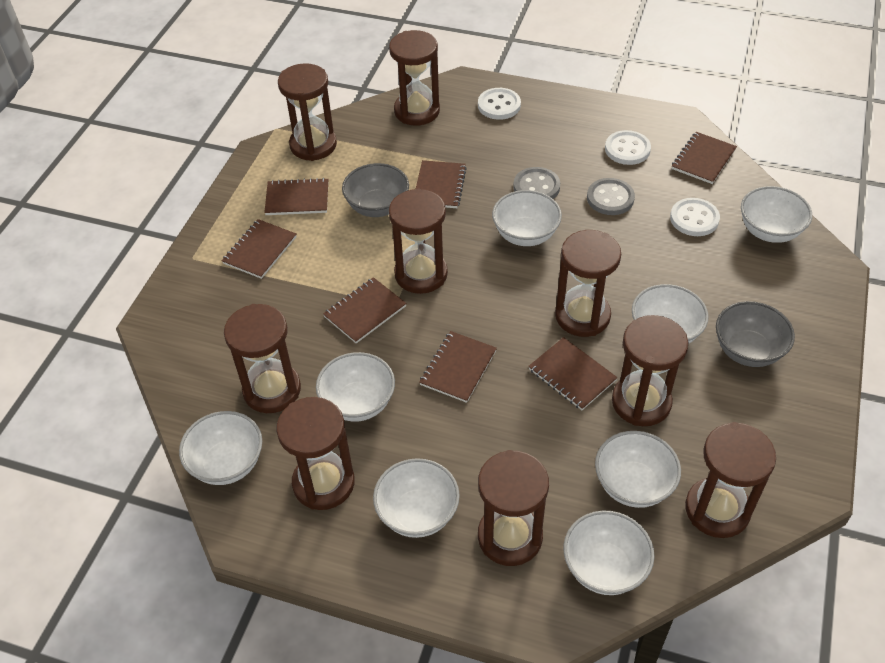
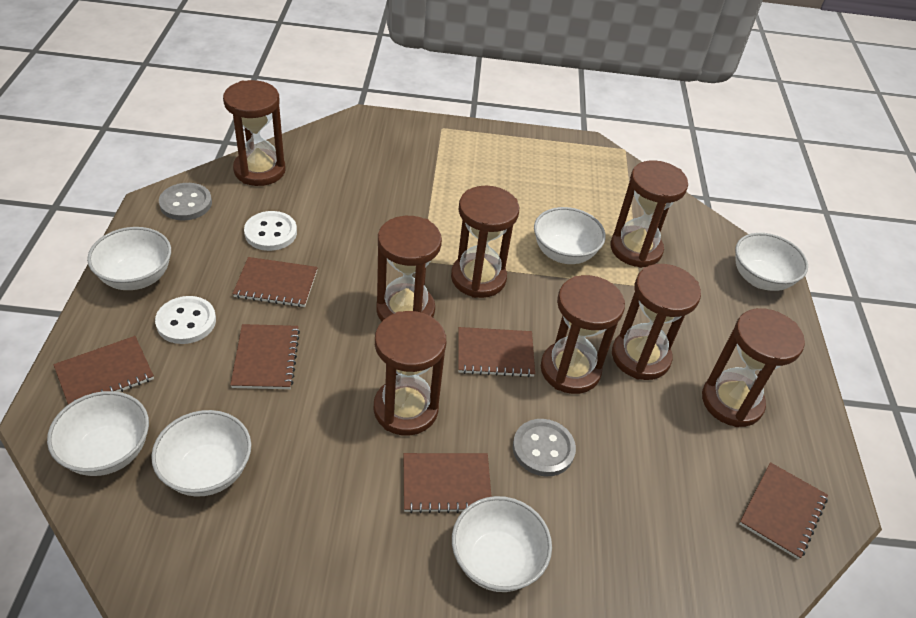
brown hourglass: [224,304,301,413] [276,397,355,510] [278,63,337,161] [389,30,440,126] [389,188,448,294] [478,450,549,566] [555,230,621,337] [612,315,688,426] [685,422,776,538] = 9 -> [223,80,285,186] [374,311,446,436] [376,216,442,321] [451,186,519,298] [541,275,625,394] [610,160,688,268] [612,264,701,380] [702,308,805,427] = 8
brown notebook: [222,219,297,279] [264,178,328,215] [323,277,407,343] [416,160,467,208] [419,331,497,403] [528,337,618,410] [672,132,737,184] = 7 -> [53,336,154,404] [230,324,300,389] [233,257,318,307] [404,453,492,513] [458,327,535,377] [739,462,828,560] = 6
grey bowl: [342,163,409,217] [716,301,795,367] = 2 -> none = 0
white bowl: [179,411,262,485] [316,352,395,422] [373,458,460,538] [492,190,562,246] [563,510,654,595] [595,431,681,508] [632,284,709,344] [741,186,812,243] = 8 -> [47,391,149,476] [87,227,171,290] [151,410,251,497] [452,496,552,592] [534,207,606,264] [735,233,808,291] = 6
white button: [478,88,521,120] [605,130,651,165] [670,198,720,236] = 3 -> [155,296,216,344] [244,211,297,251] = 2

